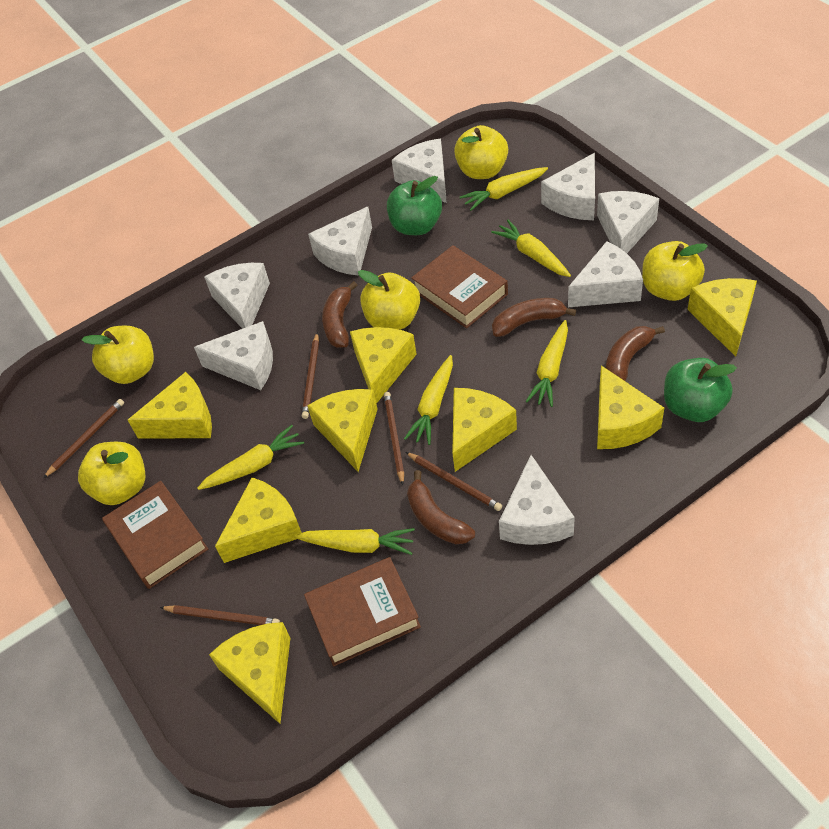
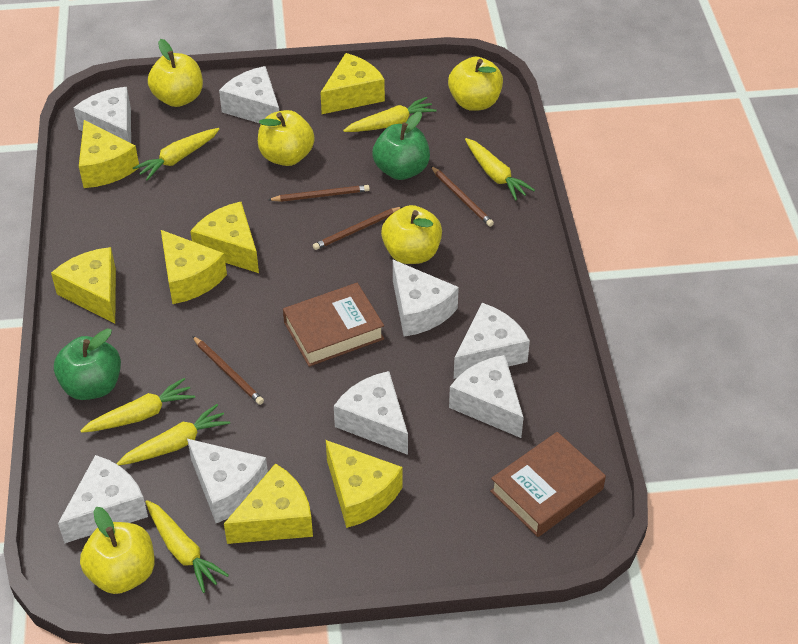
brown banana: [322,281,357,348] [407,470,475,544] [492,298,576,337] [606,326,665,381] = 4 -> none = 0
brown book: [102,481,208,589] [304,557,421,666] [411,245,508,328] = 3 -> [283,283,384,367] [490,432,606,537] = 2
brown pencil: [43,399,124,478] [160,605,280,625] [302,332,319,419] [384,392,404,485] [406,452,502,511] = 5 -> [192,336,264,405] [268,185,370,202] [313,207,402,250] [431,166,494,227] = 4
yellow cheese: [128,372,212,438] [209,622,290,724] [215,477,302,563] [307,389,378,472] [350,327,417,404] [452,388,517,472] [597,365,664,449] [687,278,757,357] = 8 -> [51,247,116,323] [79,120,139,188] [161,230,227,304] [190,202,259,273] [224,463,313,544] [320,53,385,114] [326,440,403,528] = 7

